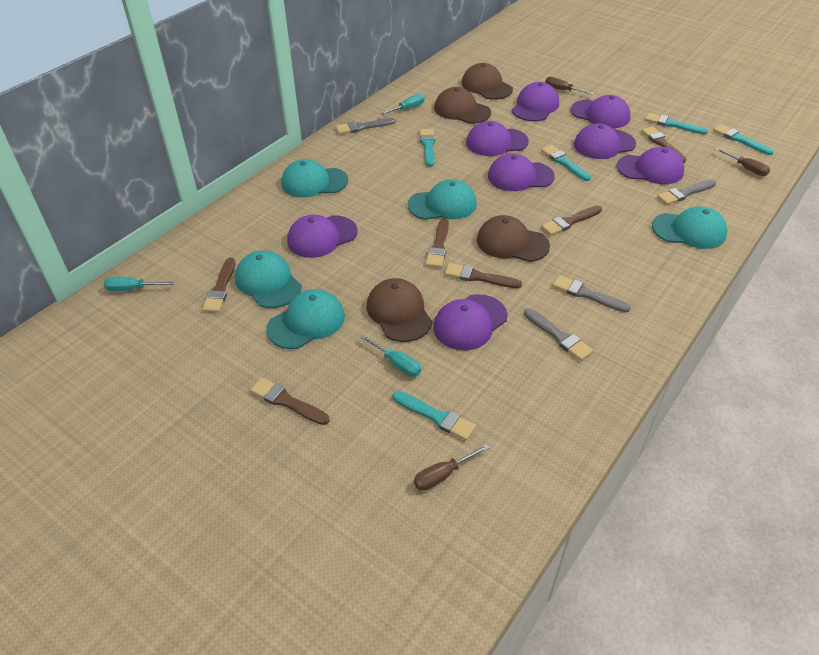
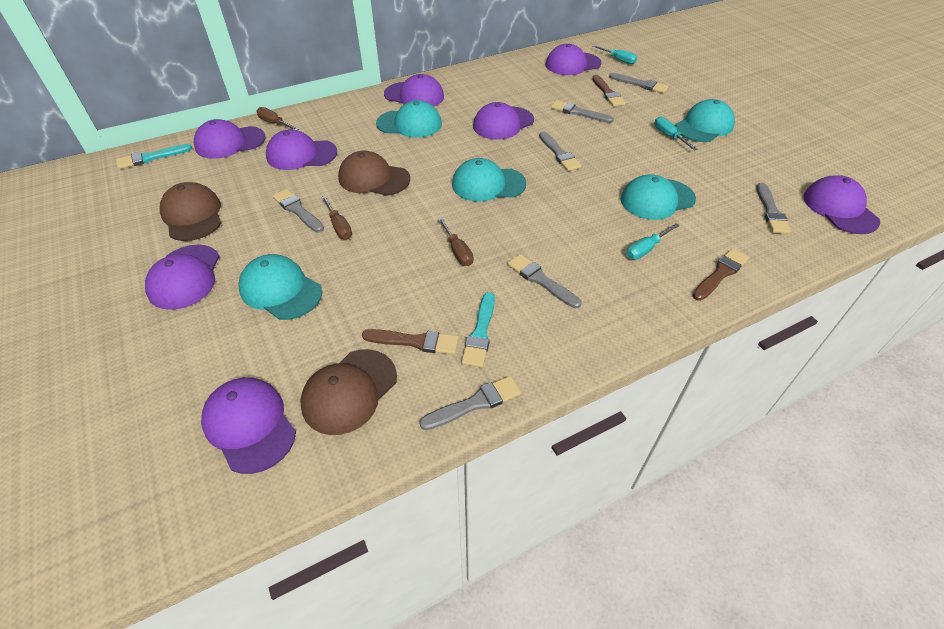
brown brush: [202,258,235,313] [250,377,329,425] [425,219,449,268] [445,263,522,288] [541,205,602,236] [642,127,686,163] = 6 -> [362,329,459,355] [592,75,626,107] [693,248,749,301] = 3
brown cap: [366,278,432,342] [434,87,491,124] [462,63,513,100] [477,215,550,262] = 4 -> [160,182,221,241] [300,349,397,435] [338,151,410,196] = 3
grey brush: [336,118,396,135] [524,308,593,361] [552,275,631,312] [657,179,716,205] = 4 -> [273,189,324,232] [419,376,521,430] [508,254,582,308] [539,131,582,171] [551,100,614,123] [609,73,669,93] [757,183,791,234] = 7
turquoise brush: [393,391,476,441] [420,129,435,167] [541,145,591,181] [645,113,708,134] [713,124,774,155] = 5 -> [116,144,192,169] [461,292,495,368] = 2

